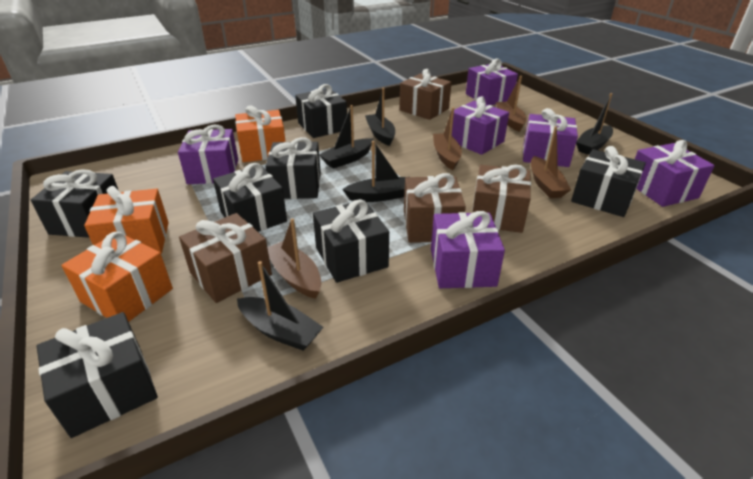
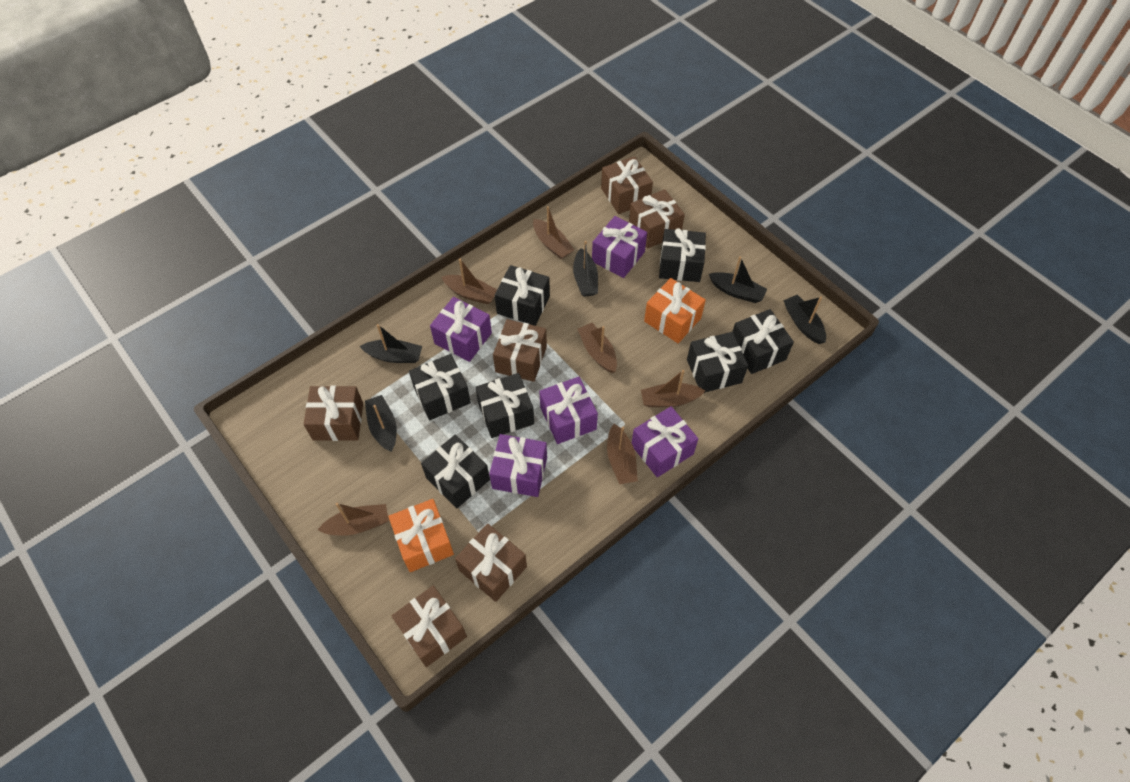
brown boat: [267,218,321,299] [433,107,462,170] [496,76,527,132] [531,126,571,198] = 4 -> [318,503,389,536] [442,259,497,304] [533,206,574,259] [578,323,617,373] [607,424,638,484] [641,370,705,407] = 6
brown gift: [179,213,272,303] [399,69,452,120] [404,173,466,243] [472,164,531,233] = 4 -> [303,386,363,441] [392,586,467,667] [455,523,527,602] [493,319,547,382] [601,156,653,214] [629,189,685,249] = 6
orange gift: [61,232,173,322] [84,186,169,254] [235,106,286,162] = 3 -> [388,499,454,572] [644,278,706,343] = 2
purple gift: [178,125,238,184] [431,211,505,288] [450,96,509,155] [466,59,518,105] [523,108,578,167] [635,140,715,207] = 6 -> [430,297,492,362] [489,434,547,497] [539,377,598,444] [592,216,647,278] [632,406,698,477] = 5

